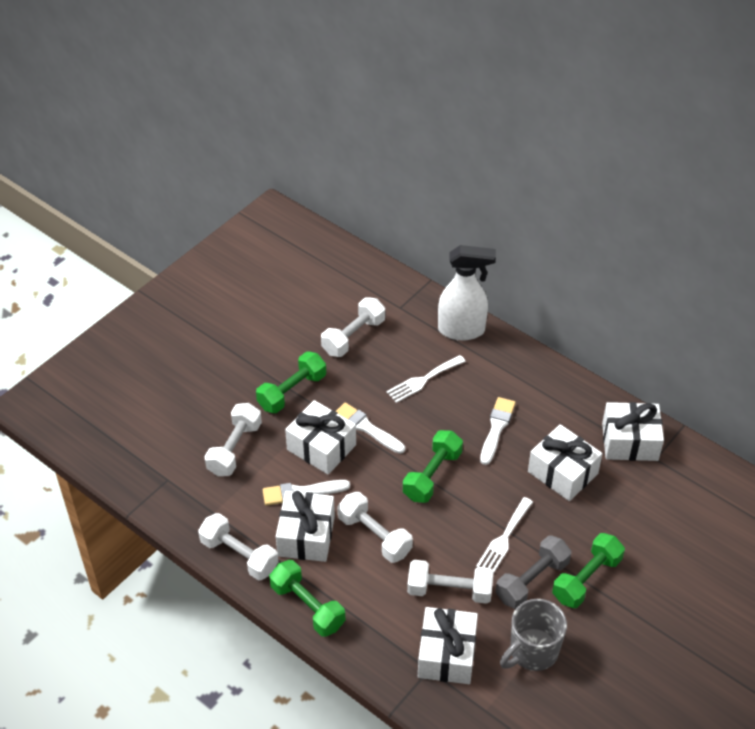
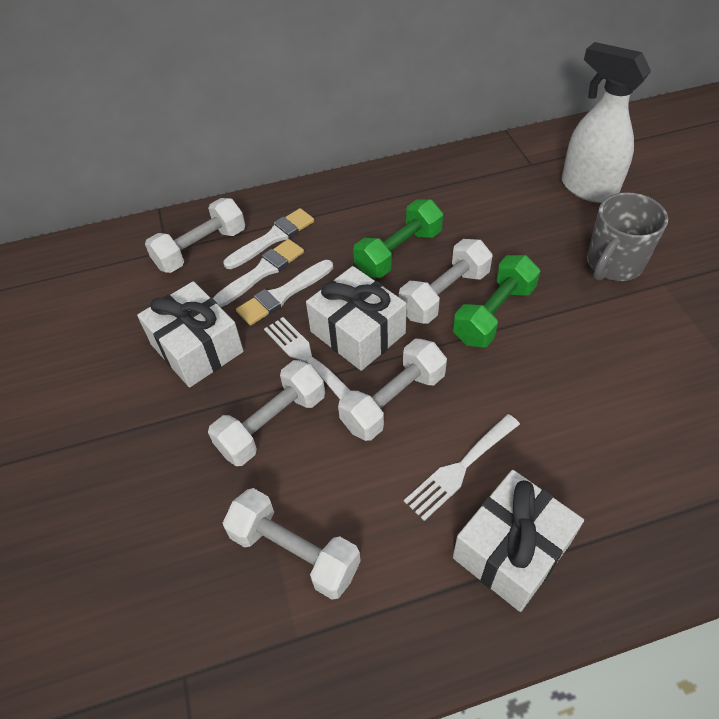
green dumbbell: [256,351,326,413] [269,560,346,637] [403,430,463,503] [552,533,625,608] = 4 -> [353,199,443,278] [453,255,540,347] = 2
grey dumbbell: [495,535,572,609] = 1 -> none = 0
white gift: [276,491,335,562] [285,400,356,475] [418,607,478,684] [528,424,603,501] [602,402,664,461] = 5 -> [137,281,244,388] [306,266,407,371] [453,470,584,612] = 3

